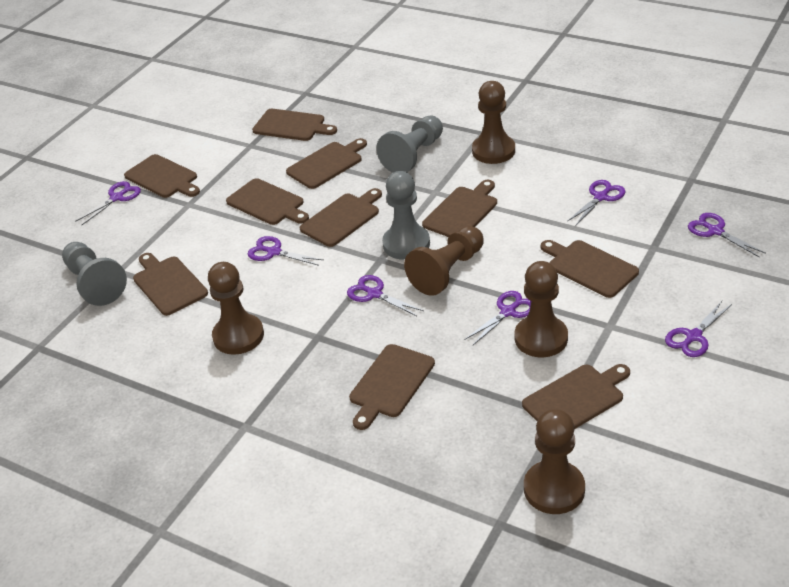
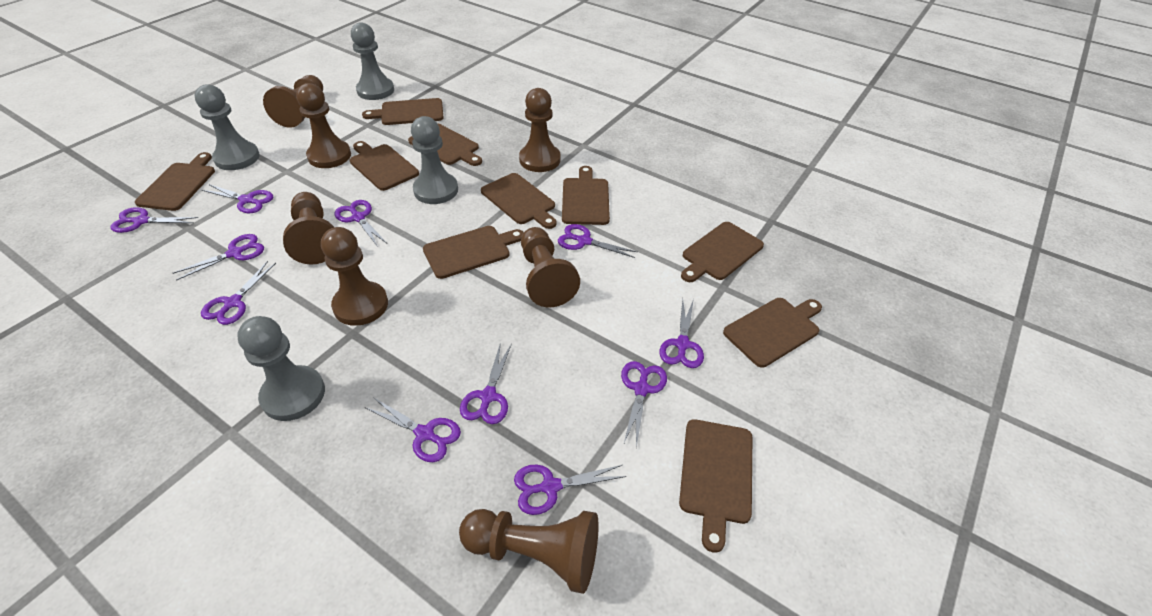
brown pawn: [208,262,264,355] [404,226,484,296] [472,81,515,164] [515,261,568,357] [524,409,585,514] = 5 -> [263,75,323,128] [283,192,334,265] [296,83,351,168] [321,227,388,326] [459,509,599,594] [519,88,561,172] [521,227,580,307] = 7
grey pawn: [62,242,127,306] [376,115,443,173] [382,171,430,260] = 3 -> [194,84,260,170] [237,316,325,421] [351,22,394,100] [411,116,458,204] = 4
purple scissors: [75,181,141,225] [248,236,323,266] [347,275,424,316] [464,291,531,346] [567,180,626,226] [665,301,732,357] [688,213,766,257] = 7 -> [110,207,198,233] [173,234,264,280] [201,261,276,325] [202,184,273,213] [335,200,387,247] [365,397,461,462] [460,342,512,424] [514,464,627,515] [558,224,637,258] [621,361,667,448] [659,299,704,368] = 11

